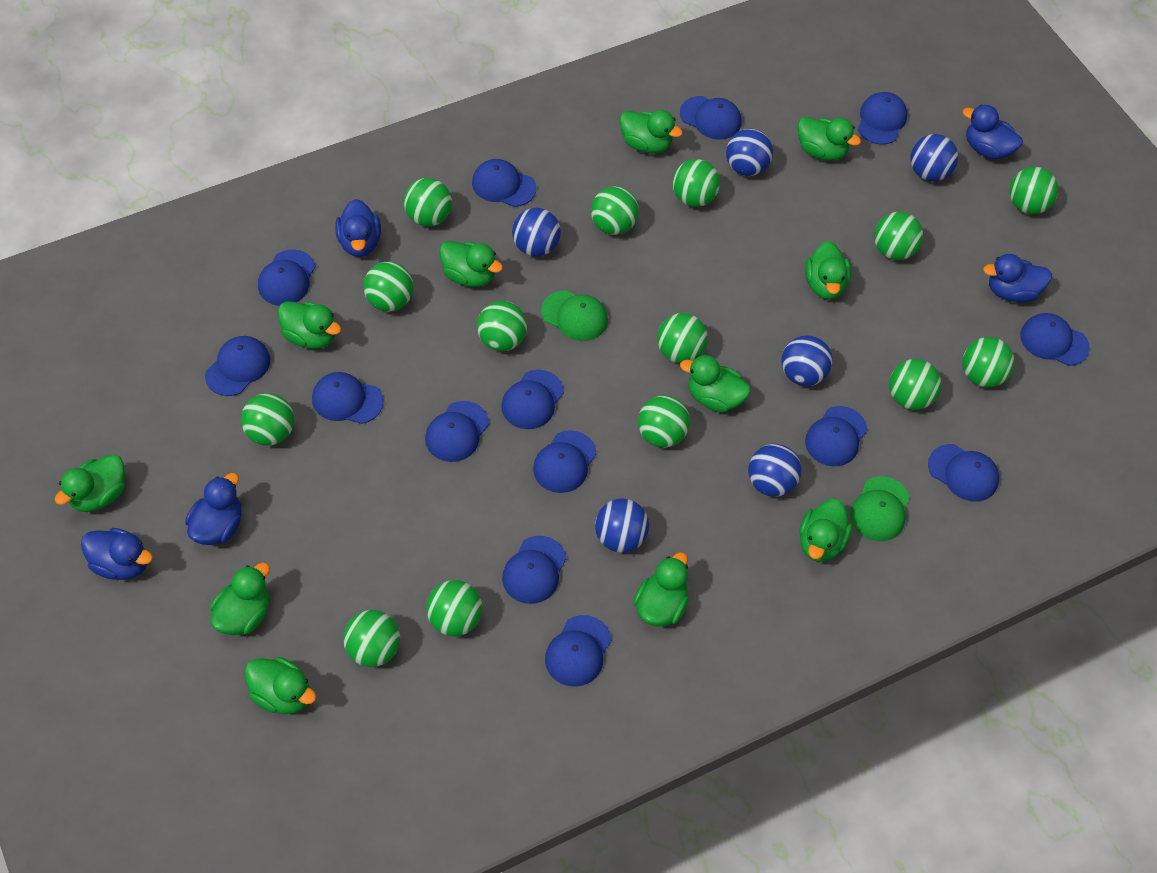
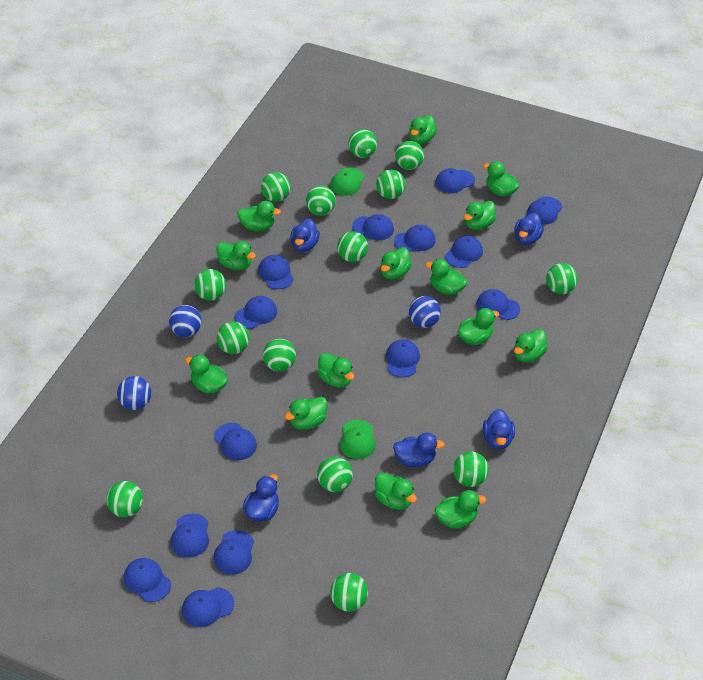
blue ball: [512,208,561,257] [595,498,649,553] [726,129,773,176] [748,444,801,497] [781,335,833,386] [911,134,958,181] = 6 -> [117,376,151,410] [169,305,202,337] [409,296,441,328] = 3
green duck: [55,454,125,512] [210,562,270,635] [244,657,316,714] [278,301,341,349] [439,241,503,287] [620,110,683,154] [633,552,689,627] [680,355,751,412] [797,116,861,161] [799,499,852,562] [805,241,851,300] = 11 -> [185,355,228,394] [216,241,256,270] [237,201,281,231] [285,397,328,430] [317,353,354,388] [375,472,417,510] [380,247,412,280] [409,115,437,144] [426,259,467,295] [435,490,486,529] [458,308,499,345] [464,201,496,230] [483,161,519,197] [514,329,548,362] = 14

